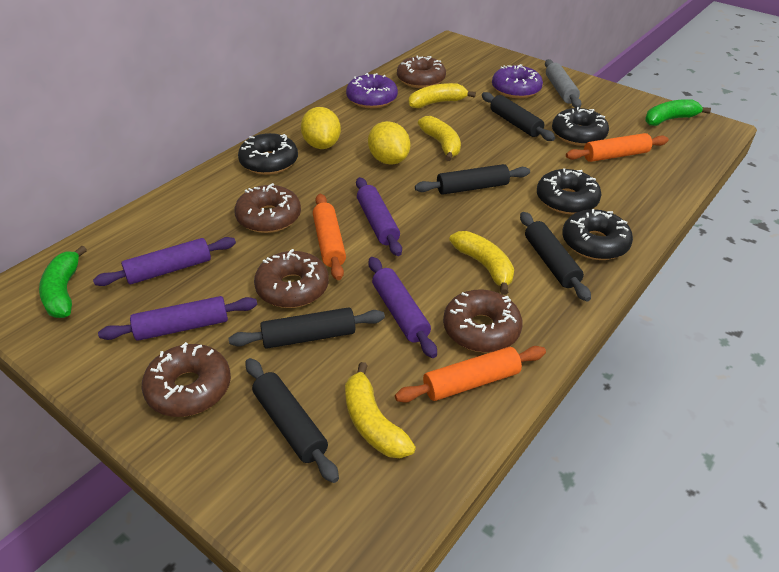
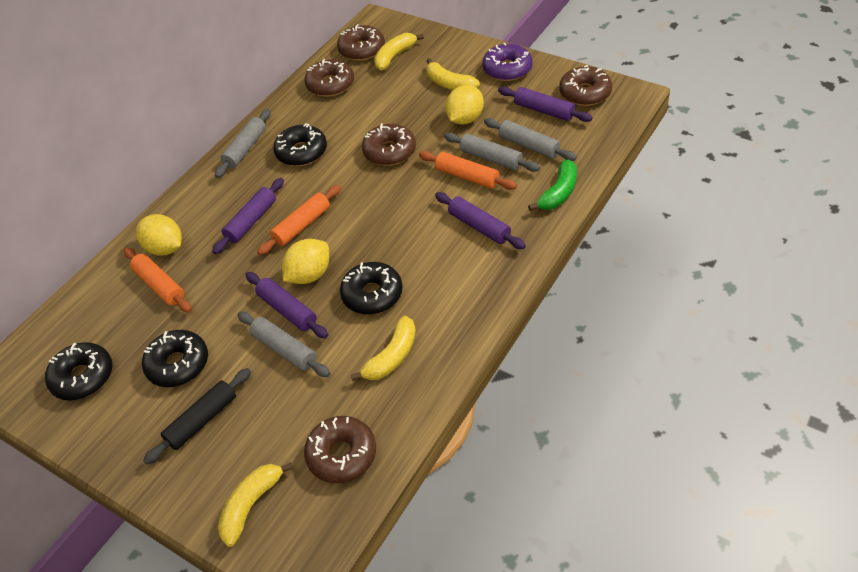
black rolling pin: [229,307,385,349] [246,358,339,483] [415,164,530,195] [482,92,555,141] [520,212,591,302] = 5 -> [143,368,251,464] = 1
green banana: [39,246,87,318] [645,99,711,126] = 2 -> [528,159,577,211] = 1
grey rolling pin: [545,59,582,108] = 1 -> [215,109,271,178] [238,312,330,377] [444,133,540,172] [484,118,577,161] = 4
purple donut: [346,73,398,108] [492,64,543,98] = 2 -> [482,43,533,81] = 1
yellow lemon: [301,107,341,149] [368,121,410,165] = 2 -> [136,214,182,256] [282,239,329,284] [445,85,484,125] = 3

